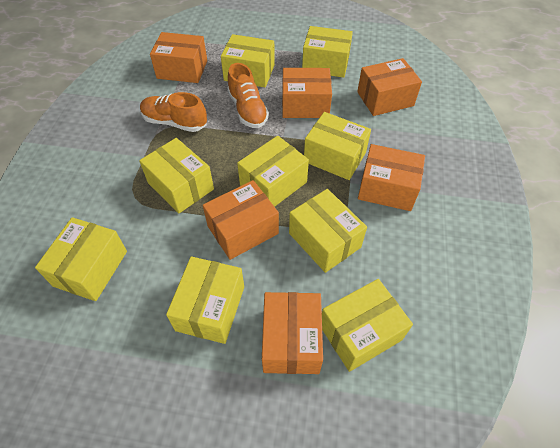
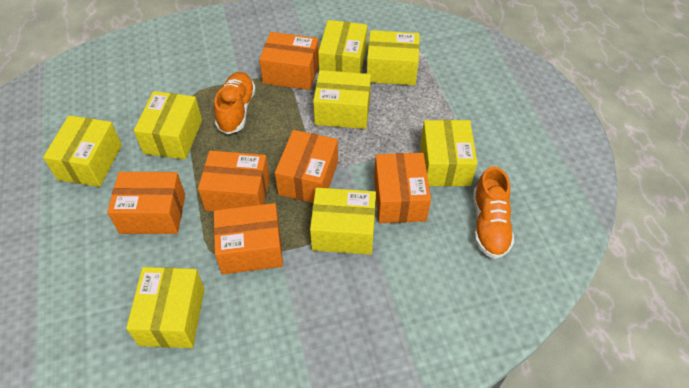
yellow box: [35,217,127,301] [139,138,214,213] [166,257,244,344] [221,34,275,87] [237,136,309,207] [289,189,367,273] [302,26,353,78] [304,112,371,180] [322,279,413,372] = 9 -> [43,115,122,187] [126,267,205,348] [134,91,202,160] [310,188,376,255] [313,70,371,129] [318,20,367,73] [367,30,420,85] [420,120,477,186] = 8

